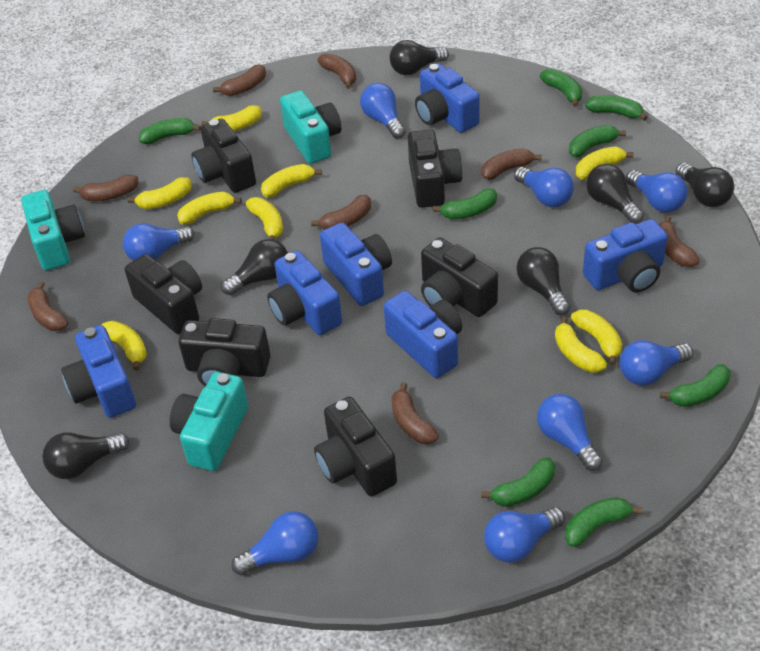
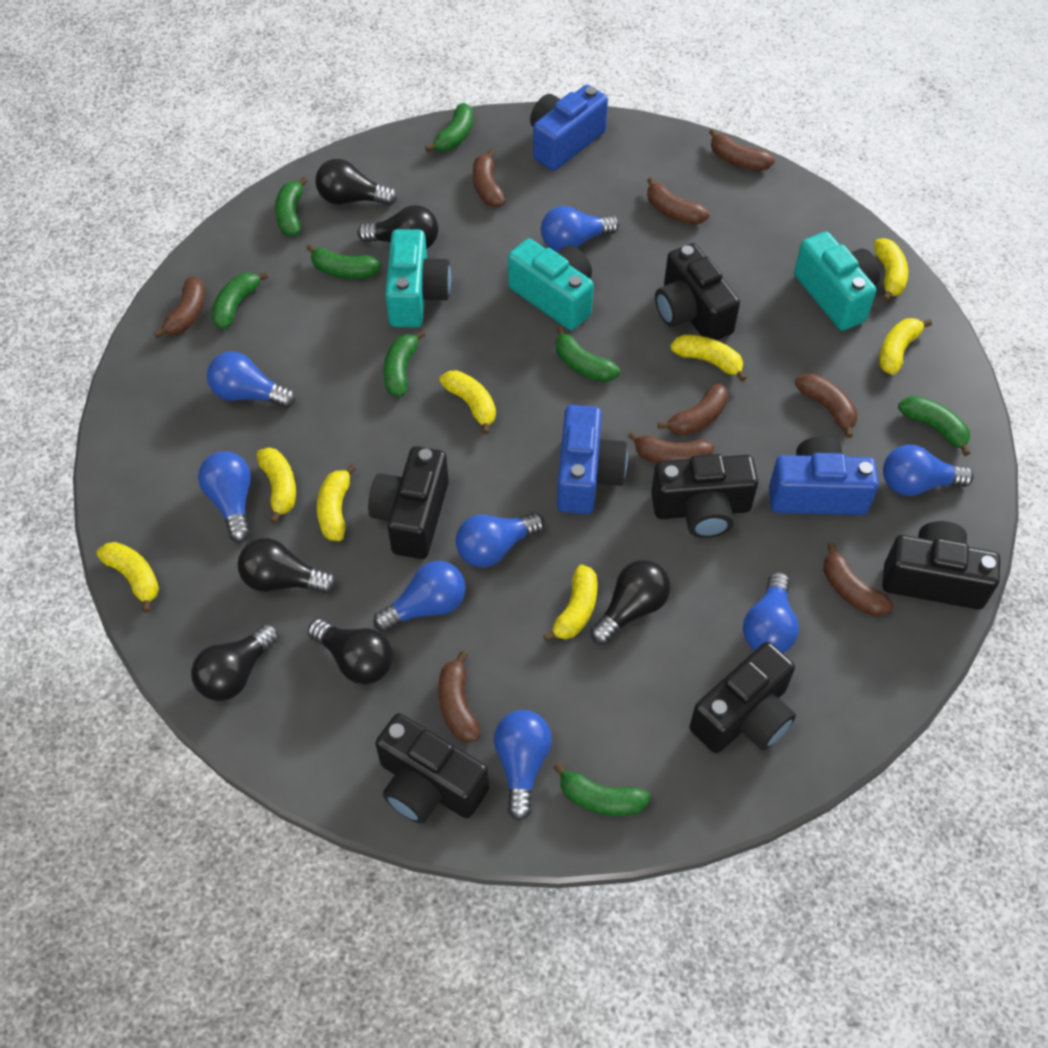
blue camera: [61,325,136,418] [267,250,342,335] [320,223,392,306] [384,291,462,378] [415,63,480,133] [583,219,668,293] = 6 -> [530,85,608,171] [557,405,628,514] [769,436,879,515] = 3
brown banana: [28,281,68,331] [73,174,138,201] [213,64,266,96] [311,195,371,230] [317,53,356,89] [391,382,439,444] [482,148,542,180] [659,216,700,267] = 8 -> [154,276,205,338] [438,651,480,742] [473,149,505,207] [627,431,715,464] [647,177,709,225] [658,383,729,435] [709,129,775,171] [795,373,858,438] [823,543,893,616] = 9
yellow banana: [102,321,147,371] [128,177,192,209] [177,191,242,224] [201,105,262,131] [246,197,283,240] [261,164,322,197] [555,317,607,373] [571,309,622,365] [576,146,633,180] = 9 -> [97,542,159,612] [257,448,296,524] [317,464,356,541] [439,370,496,434] [543,565,597,642] [670,335,747,382] [874,238,908,302] [879,318,932,375] = 8

